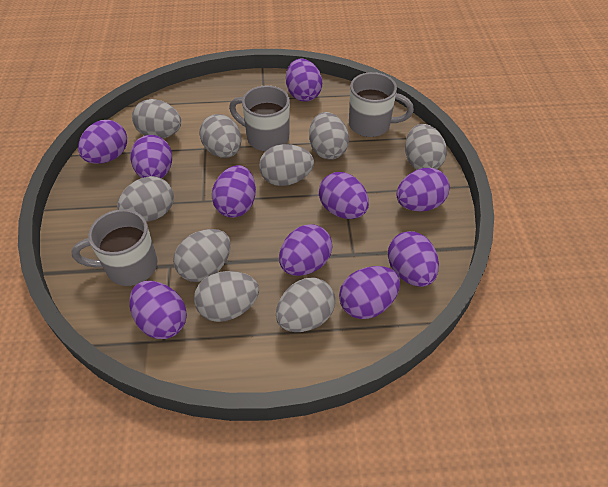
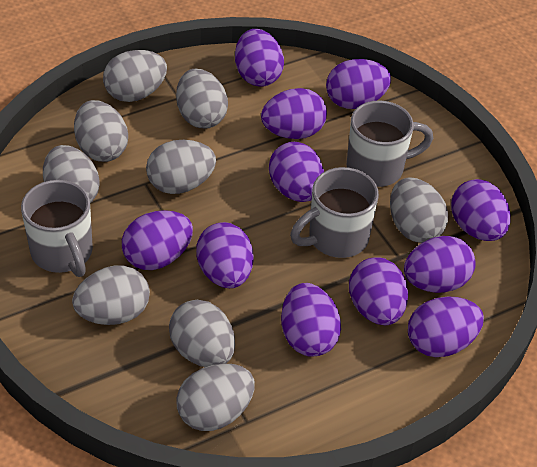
purple egg: [78,120,127,164] [129,281,187,339] [130,135,172,178] [212,165,256,218] [279,224,333,276] [286,59,322,102] [319,172,369,219] [339,266,400,319] [388,231,439,287] [396,168,450,212] = 10 -> [122,210,193,270] [196,222,254,288] [235,29,284,87] [261,88,327,139] [269,142,324,202] [281,283,341,357] [326,59,391,109] [349,257,408,325] [404,236,476,293] [408,297,484,357] [451,179,511,241] = 11

